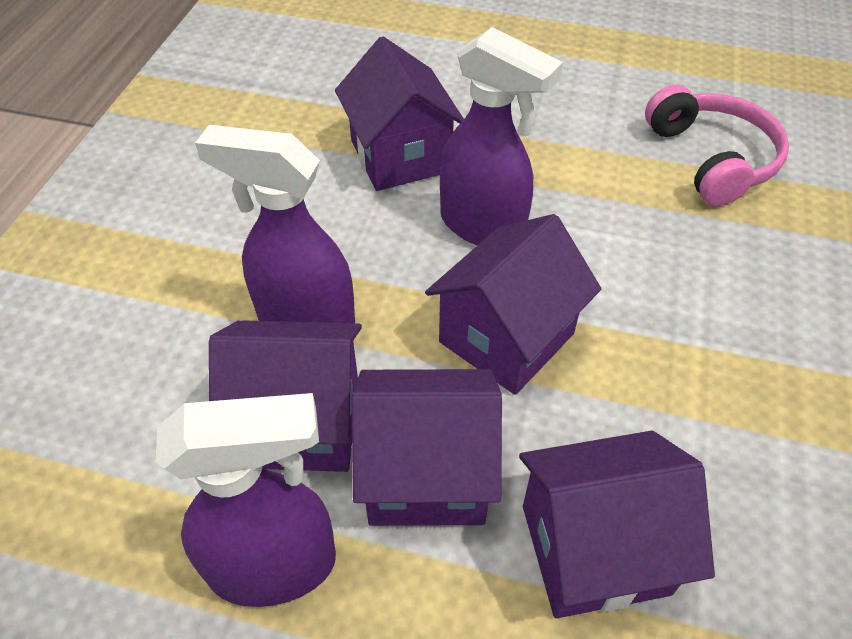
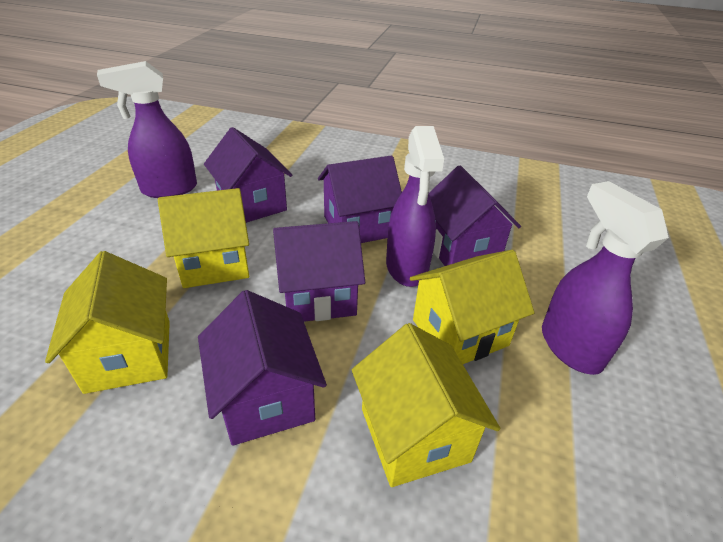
pink headphones: [645,85,789,206] = 1 -> none = 0
yellow house: none = 0 -> [45,251,170,394] [158,188,249,288] [352,323,500,487] [410,250,535,364] = 4

